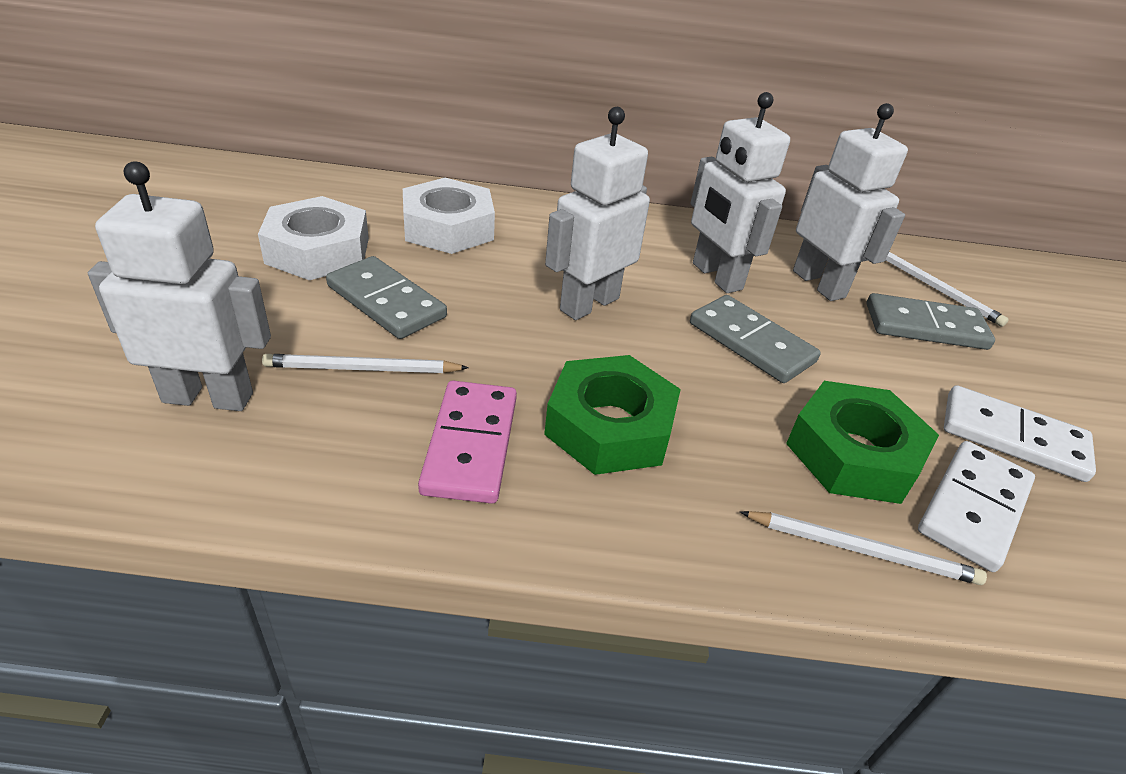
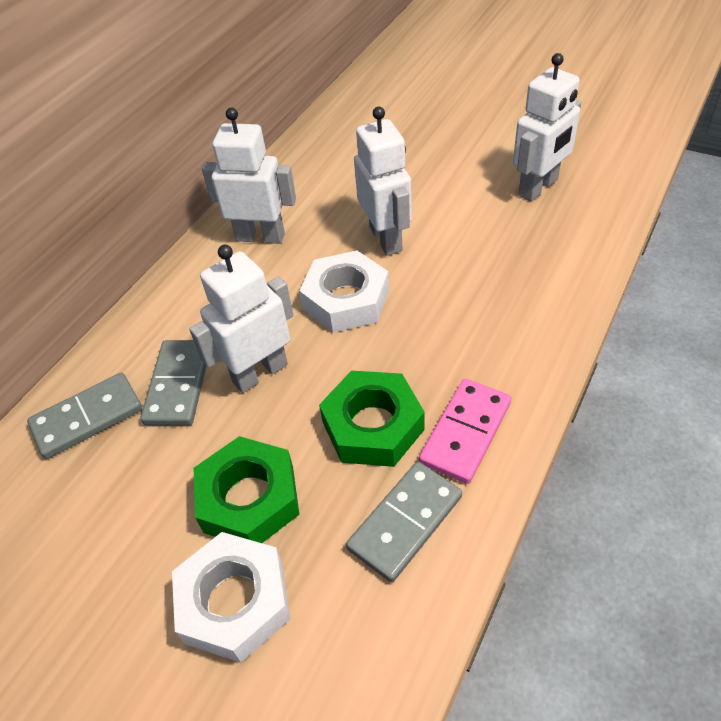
white domino: [918,441,1035,572] [944,385,1096,482] = 2 -> none = 0
white pencil: [262,354,469,373] [740,511,987,585] [886,251,1009,327] = 3 -> none = 0

